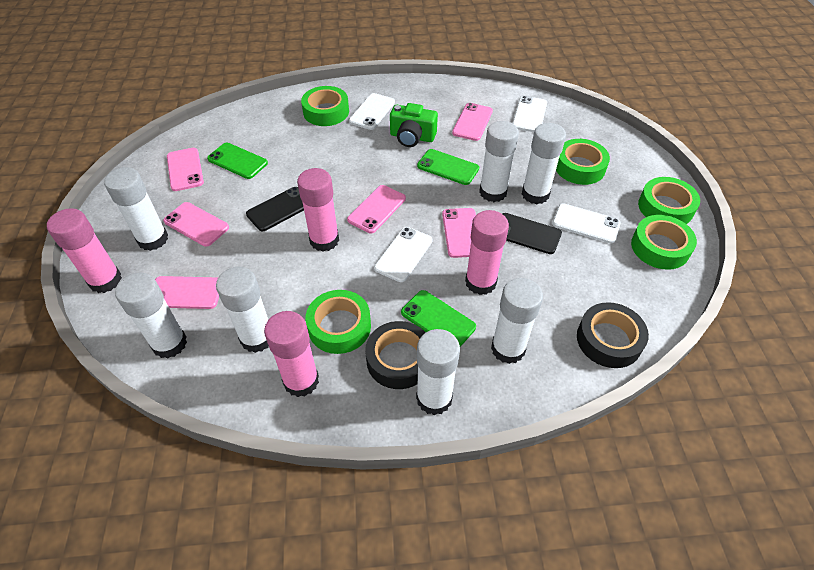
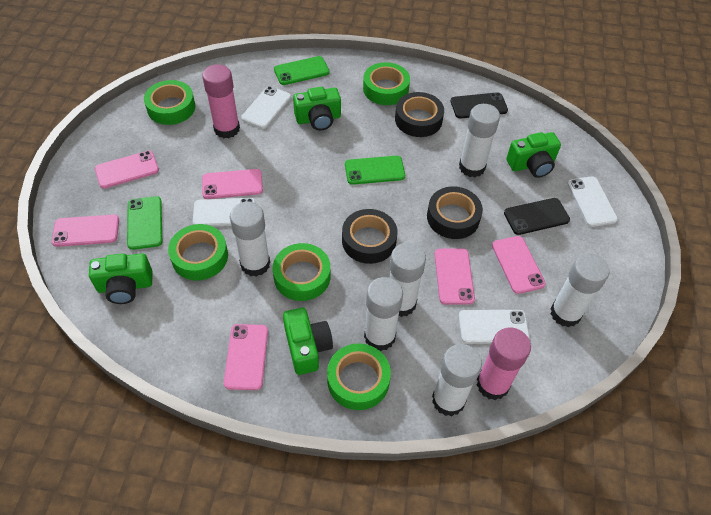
black tape: [365,321,426,389] [577,302,649,368] = 2 -> [342,209,398,264] [395,92,444,137] [427,186,483,239] = 3
green camera: [390,103,438,147] = 1 -> [89,253,152,304] [283,308,333,375] [293,87,341,131] [506,132,561,178] = 4
pink glue stick: [47,208,122,293] [264,311,319,397] [297,168,339,252] [465,210,509,295] = 4 -> [202,64,240,138] [477,328,531,400] = 2
white glue stick: [104,167,168,251] [115,272,187,359] [216,267,269,353] [416,329,460,415] [479,121,519,202] [491,278,543,364] [522,123,566,204] = 7 -> [230,202,270,277] [364,277,403,351] [390,243,426,317] [432,344,482,416] [459,104,500,177] [550,254,609,327] = 6

